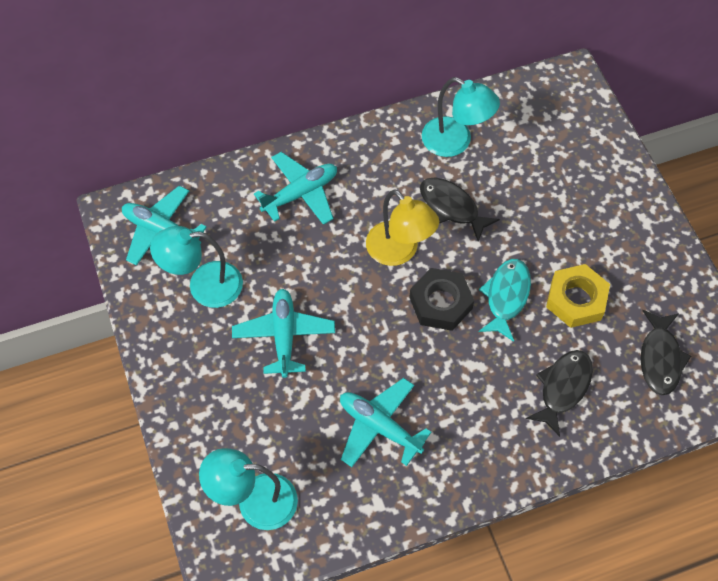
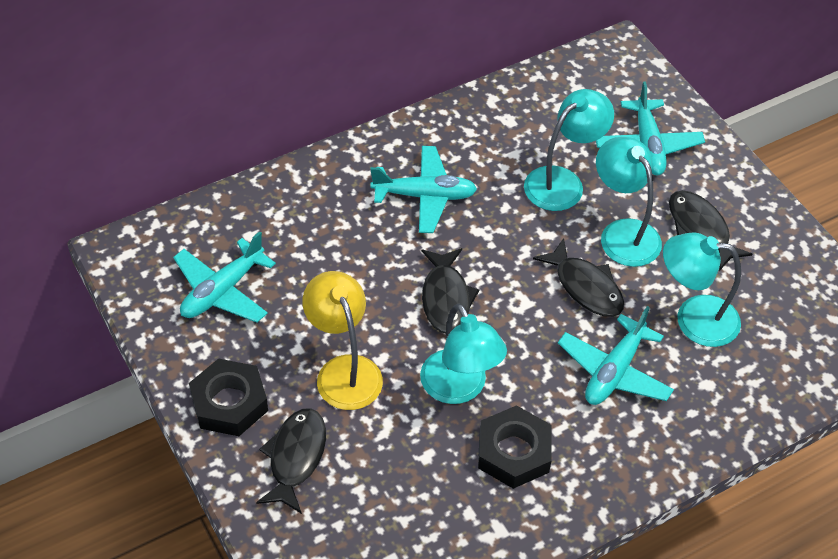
black fish: [420,177,500,241] [526,350,593,437] [640,310,691,395] = 3 -> [256,408,326,514] [421,248,479,333] [533,238,624,317] [669,190,752,271] = 4
black nut: [409,268,474,331] = 1 -> [189,358,268,436] [478,405,552,489] = 2
turquoise fish: [479,259,531,342] = 1 -> none = 0
turquoise lamp: [150,226,243,308] [199,448,298,530] [422,77,500,157] = 3 -> [420,304,507,404] [524,89,614,211] [596,137,662,267] [663,233,741,347] = 4
yellow nut: [546,264,610,328] = 1 -> none = 0

